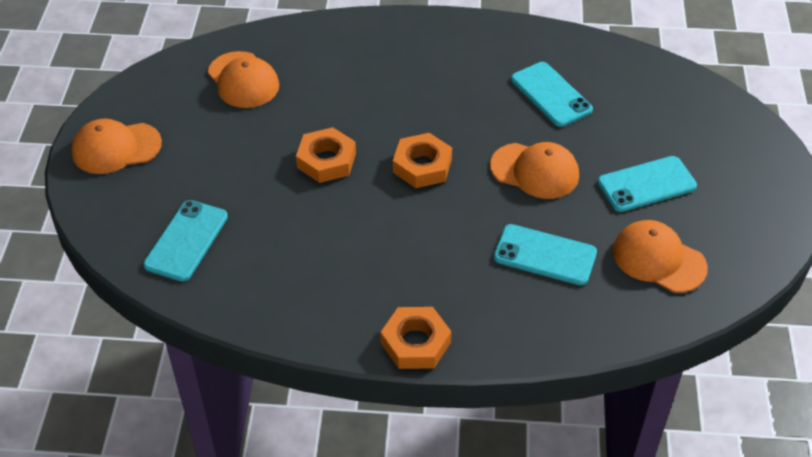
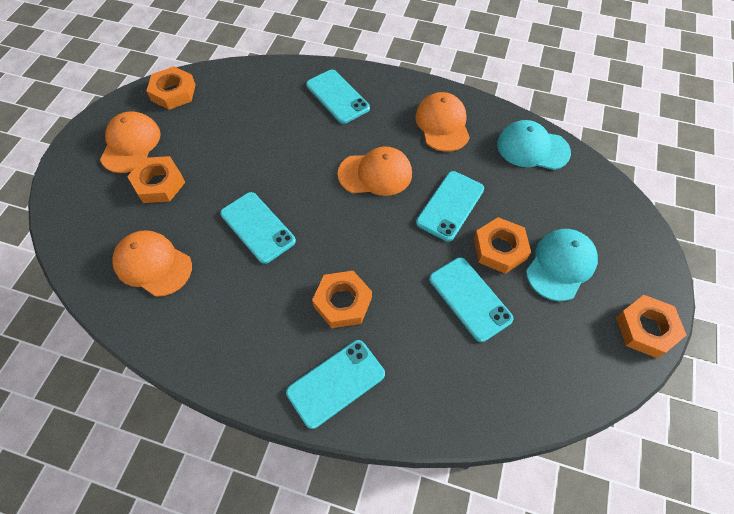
orange nut: [296,127,356,183] [381,307,451,369] [393,133,452,188] = 3 -> [127,156,185,203] [146,66,196,110] [312,271,372,328] [474,217,531,274] [616,295,686,358] = 5
turquoise cap: none = 0 -> [497,120,571,170] [526,229,598,301] = 2
turquoise phone: [143,200,228,282] [494,224,597,285] [511,62,593,127] [597,156,697,212] = 4 -> [220,192,296,264] [286,340,385,429] [306,70,370,124] [416,171,484,241] [429,257,514,342] = 5

